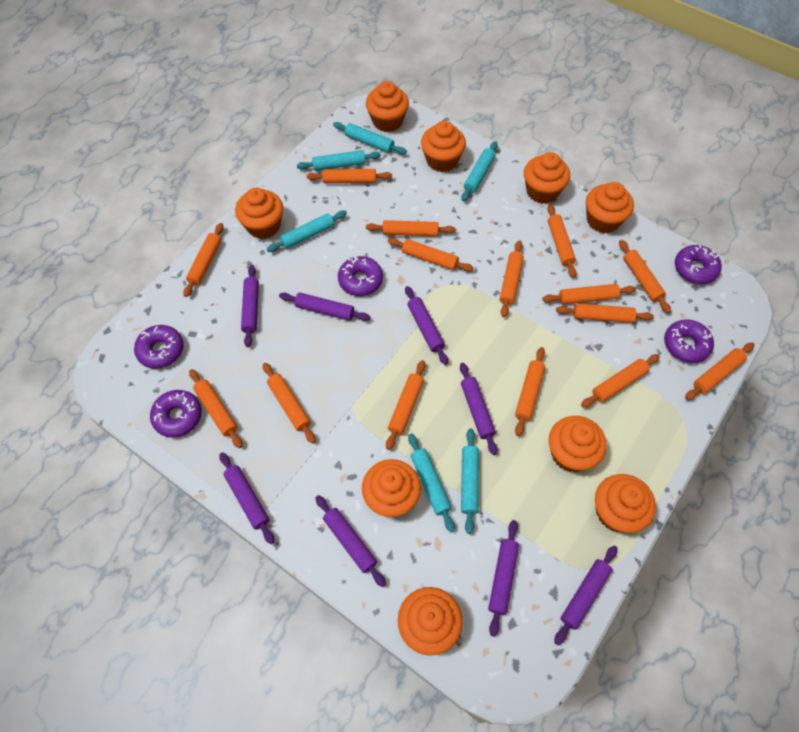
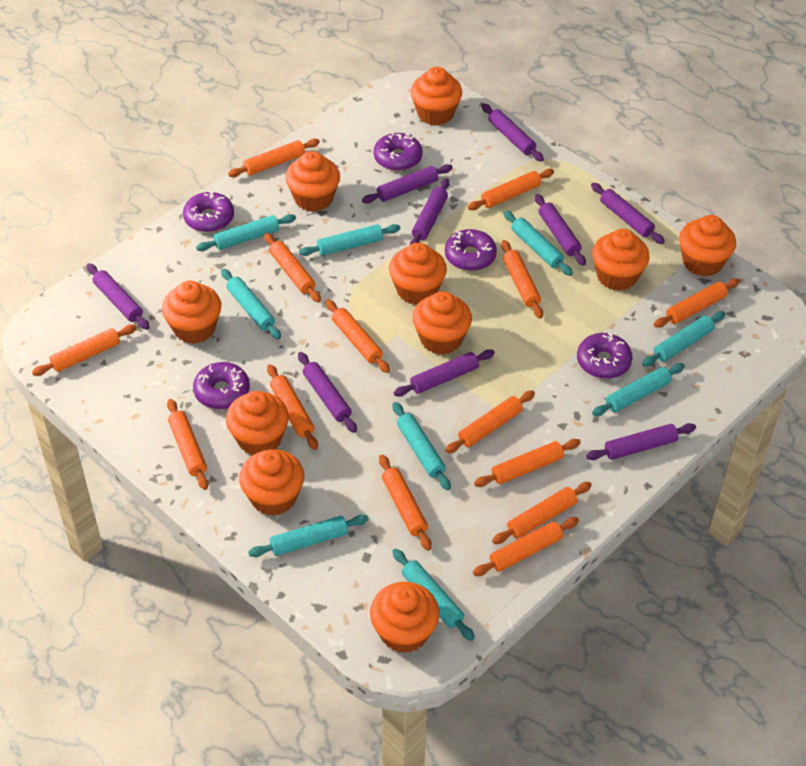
orange cupcake: [235,188,283,239] [362,459,421,517] [366,81,409,132] [398,587,463,656] [421,121,466,172] [524,152,570,204] [549,416,607,472] [586,182,634,233] [595,474,656,533] = 9 -> [162,281,221,344] [226,391,289,455] [239,449,304,516] [285,151,340,212] [370,582,439,653] [389,243,447,305] [411,67,462,125] [413,291,472,355] [592,229,650,291] [679,215,736,277] = 10
orange rolling pin: [183,223,224,297] [189,369,243,448] [263,363,316,444] [307,169,392,183] [366,220,456,236] [386,360,426,450] [388,238,474,272] [500,240,524,317] [515,347,545,436] [543,284,636,305] [547,204,576,278] [556,303,654,323] [581,354,660,407] [619,240,671,313] [685,343,755,400] = 15 -> [32,324,137,376] [167,399,209,490] [228,139,320,177] [264,233,321,303] [267,364,318,450] [325,299,390,373] [379,455,432,551] [445,390,535,454] [468,169,554,210] [473,517,579,576] [474,439,581,487] [492,482,592,544] [501,240,543,318] [654,279,740,328] = 14
purple rolling pin: [219,452,274,544] [241,265,259,347] [279,292,370,321] [315,495,386,587] [405,286,448,365] [460,363,497,455] [488,520,519,637] [554,546,617,645] = 8 -> [87,263,150,330] [298,352,357,433] [362,164,453,204] [394,349,495,397] [410,178,450,245] [481,103,544,162] [535,194,586,266] [586,423,696,460] [591,183,665,244] = 9
turquoise rolling pin: [267,210,347,252] [297,150,381,171] [333,122,407,154] [408,433,455,533] [461,141,497,201] [461,429,479,534] = 6 -> [196,214,296,251] [221,269,281,339] [248,514,369,557] [299,224,401,256] [392,549,475,641] [393,402,451,490] [503,211,573,276] [592,363,685,416] [642,311,725,367] = 9

